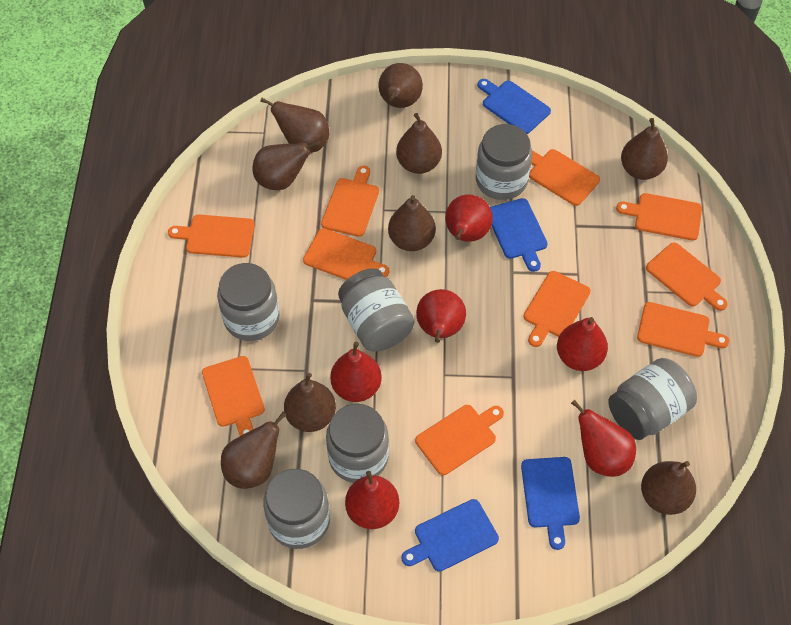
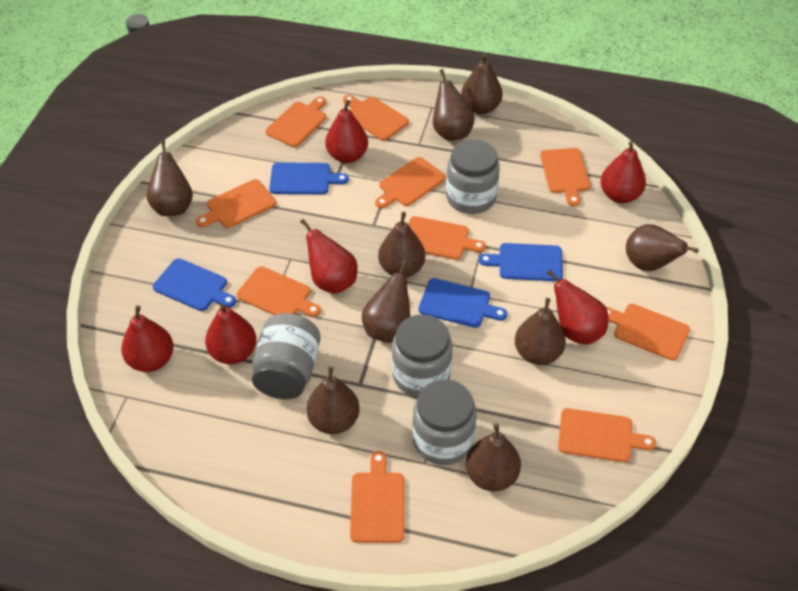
grey jar: [217,263,279,341] [263,469,330,549] [326,404,389,483] [338,268,414,352] [476,124,532,200] [608,358,697,440] = 6 -> [252,313,321,399] [392,314,453,397] [412,379,477,465] [446,139,500,214] = 4

